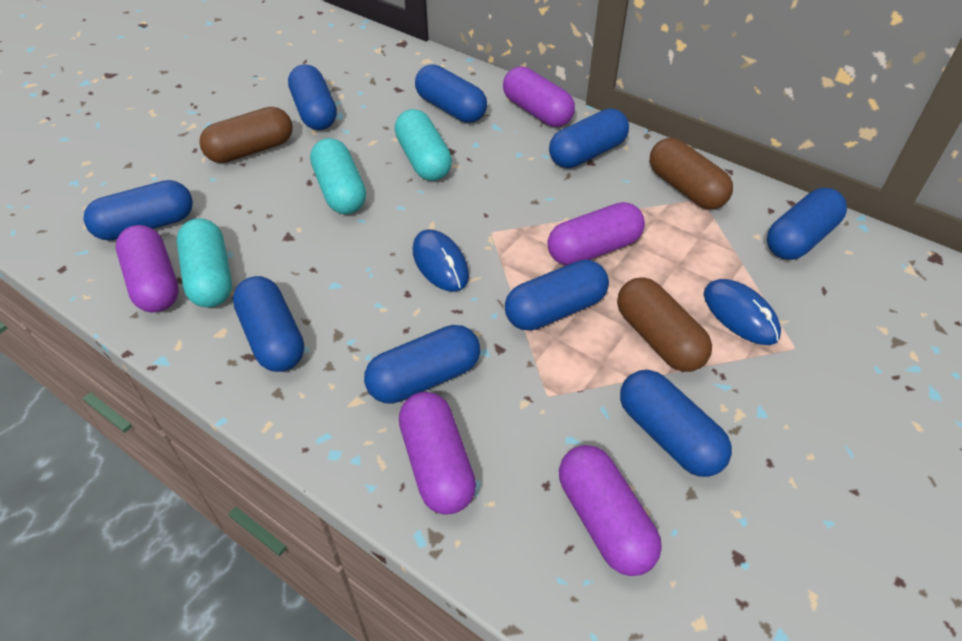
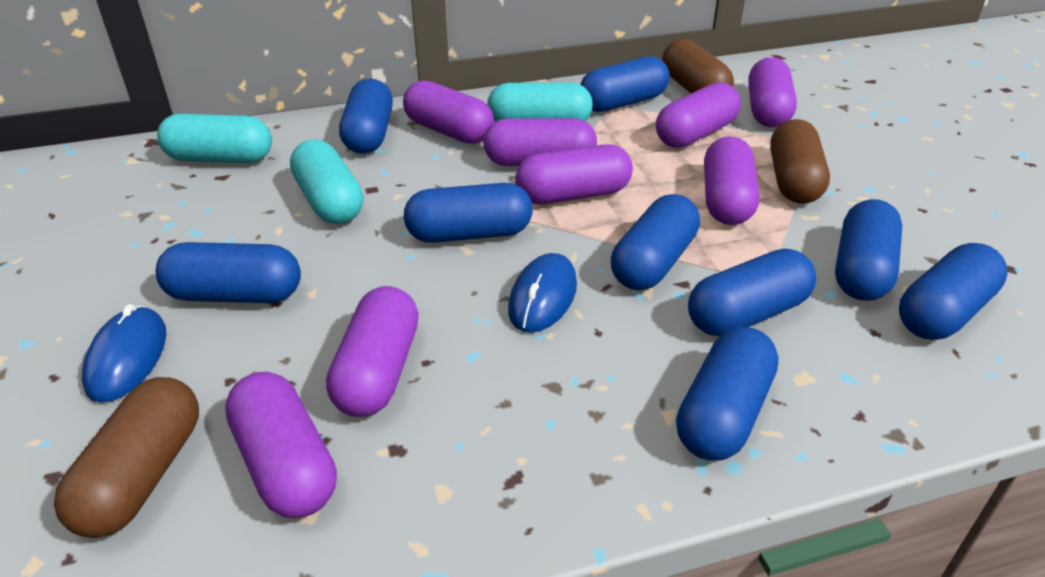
purple capsule: [116,225,179,312] [399,392,476,515] [503,67,575,127] [548,202,645,265] [559,445,662,576] = 5 -> [225,372,337,518] [326,286,419,417] [403,80,494,144] [483,118,597,166] [515,144,633,204] [656,82,741,148] [704,136,759,225] [748,57,797,127] = 8

